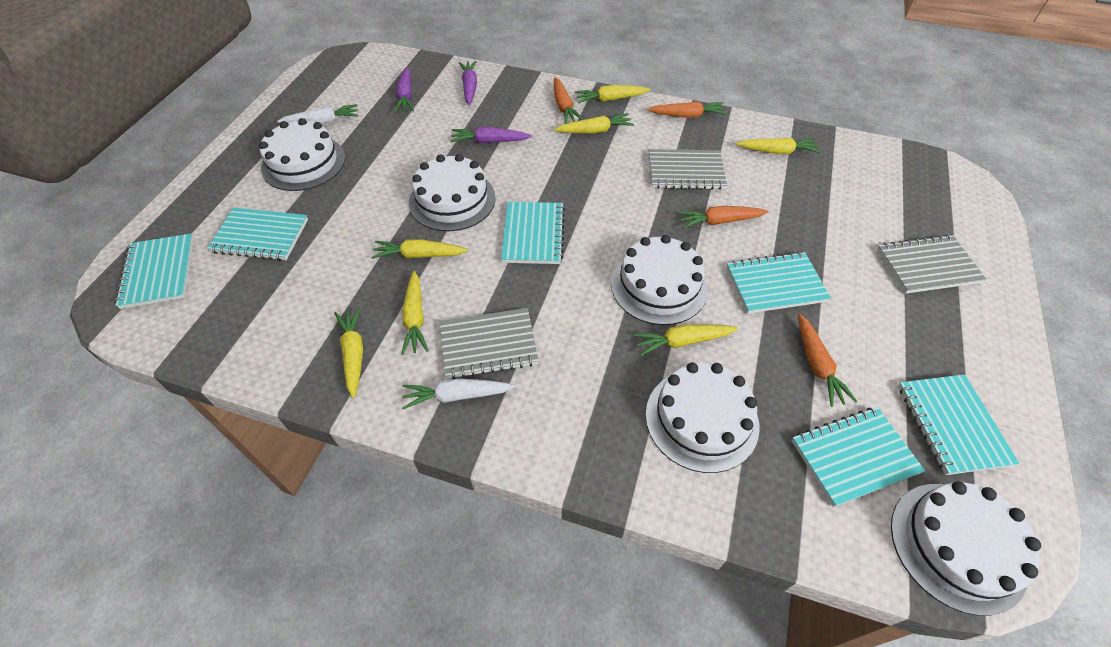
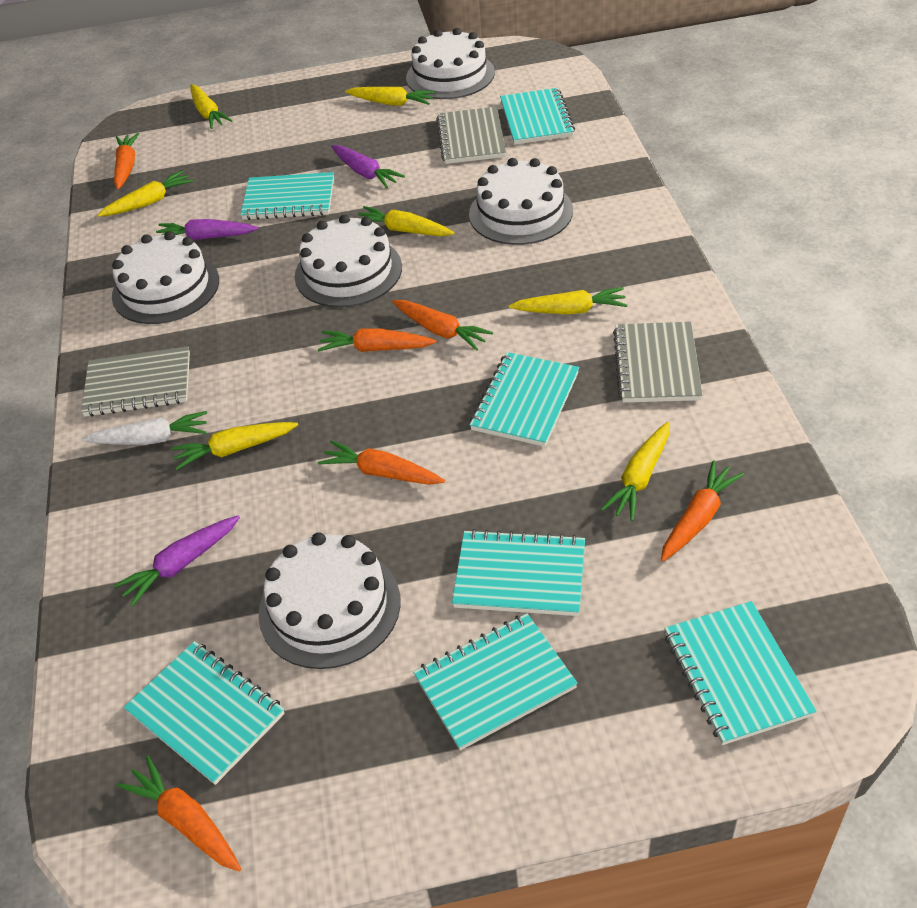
orange carrot: [554,77,583,124] [648,102,727,118] [677,206,768,229] [798,314,858,407] = 4 -> [114,133,139,189] [117,756,241,872] [318,328,437,352] [318,440,445,485] [392,300,493,351] [661,460,744,562] = 6
turquoise notebook: [115,233,194,309] [207,208,308,261] [501,202,565,264] [726,252,831,314] [792,407,925,507] [898,374,1020,475] = 6 -> [124,641,285,785] [240,172,334,220] [413,613,578,751] [452,529,585,616] [470,352,579,447] [500,88,575,145] [665,601,816,745] = 7
white carrot: [277,104,359,124] [402,379,515,409] = 2 -> [82,411,207,445] = 1

